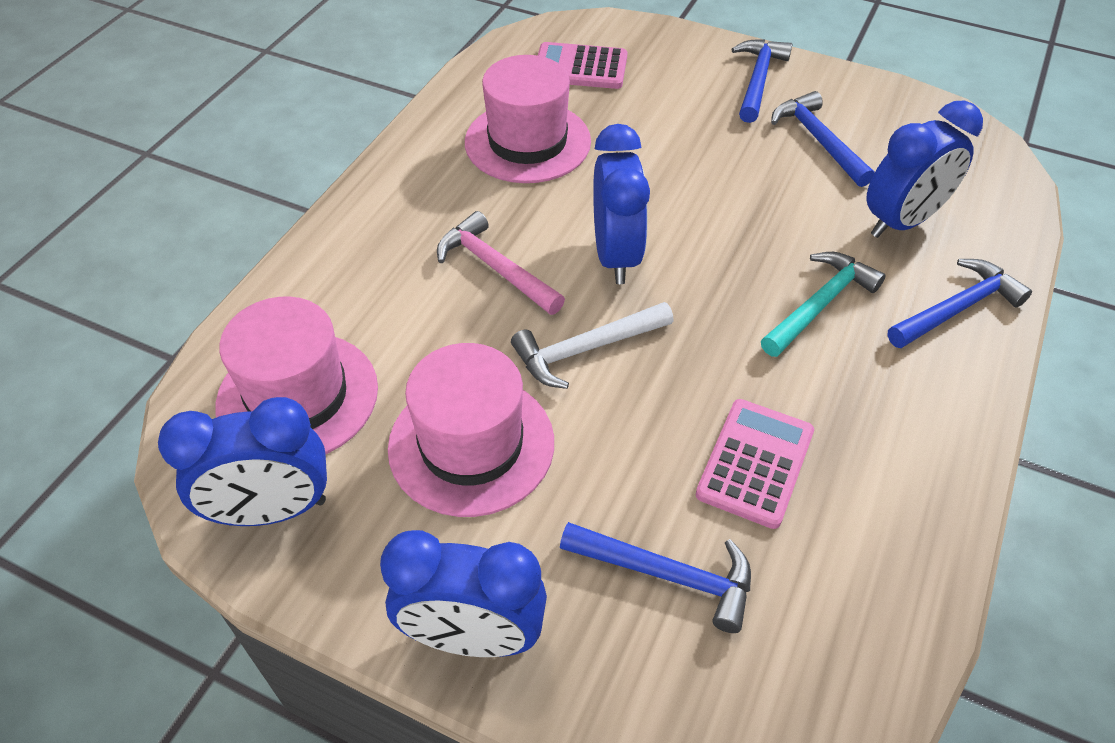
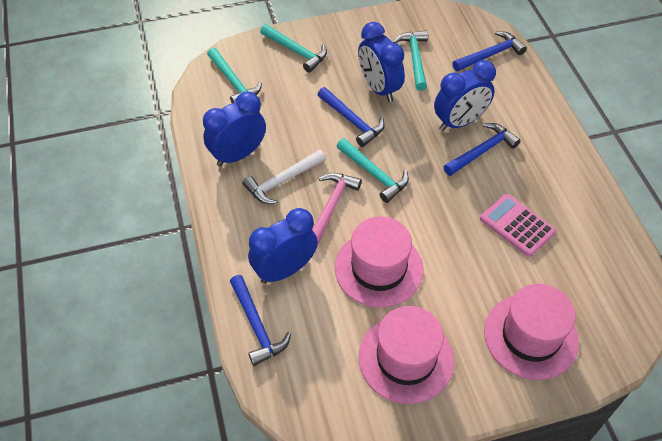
pink calculator: [538,42,627,89] [696,399,814,529] = 2 -> [480,194,556,257] = 1
turquoise hammer: [761,252,886,357] = 1 -> [207,48,262,103] [260,24,327,73] [336,138,409,203] [393,30,428,91] = 4

